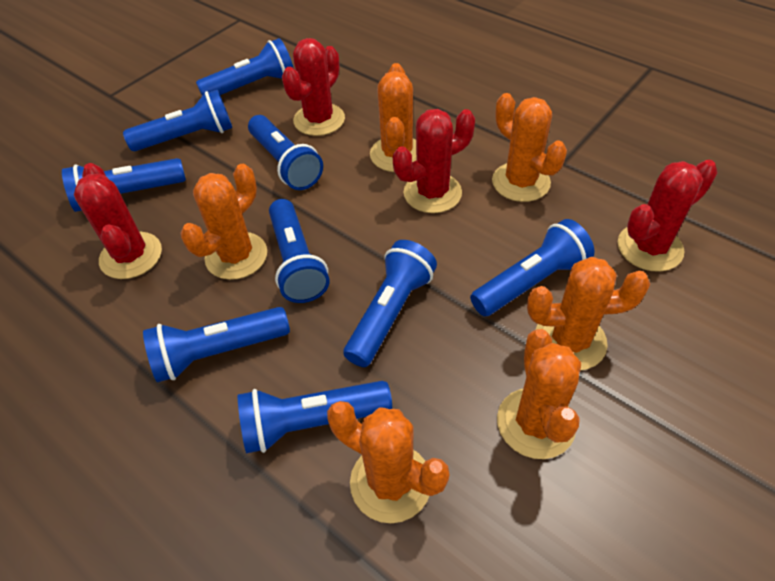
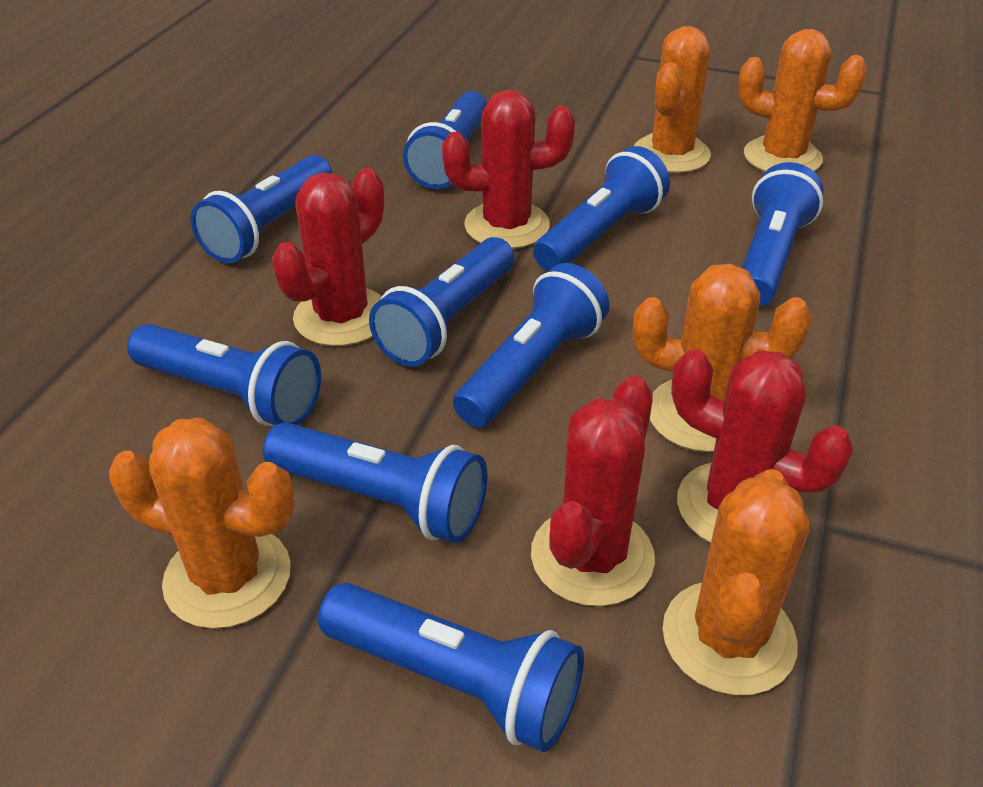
orange cactus: [181,164,267,280] [327,401,450,523] [370,63,416,172] [492,93,567,202] [497,329,581,459] [527,257,650,370] = 6 -> [109,418,295,629] [633,264,811,452] [634,26,711,173] [663,469,809,695] [738,29,867,172] = 5

